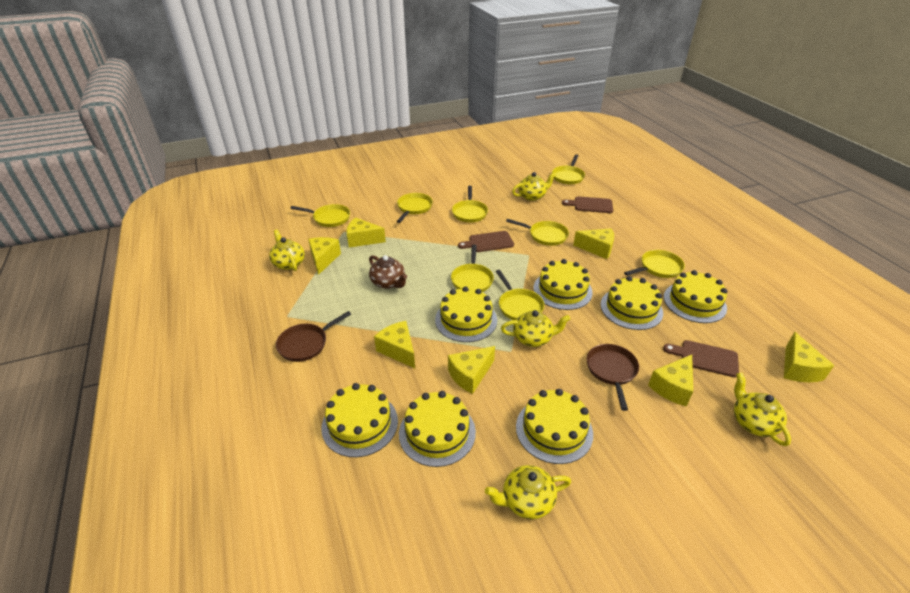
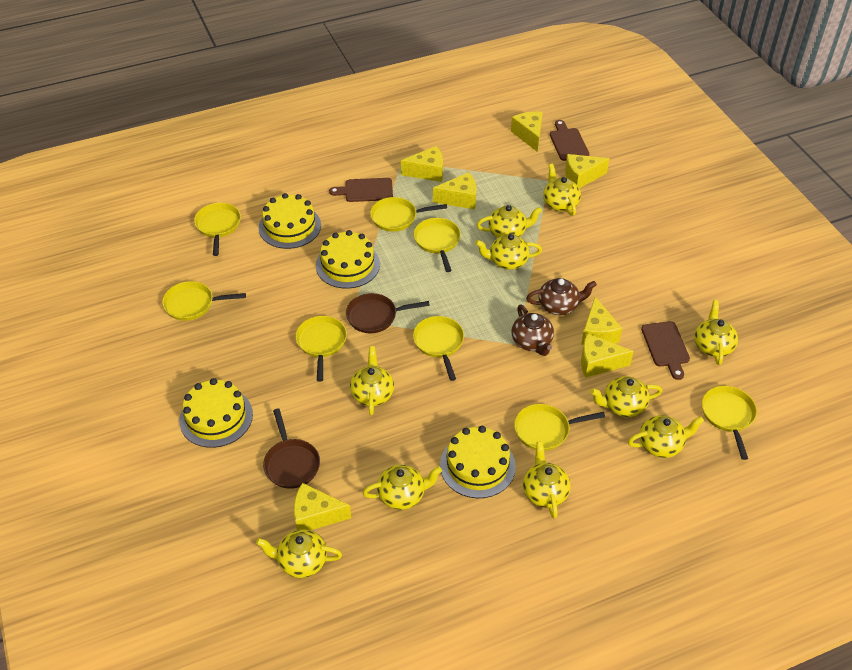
brown teapot: [369,255,407,289] = 1 -> [511,304,554,356] [526,278,597,315] = 2
yellow cake: [321,383,398,457] [399,391,476,467] [435,286,497,342] [516,389,593,464] [533,259,593,310] [600,276,663,330] [664,270,727,323] = 7 -> [179,378,253,448] [259,193,321,249] [316,230,380,289] [440,426,516,498] = 4
yellow teapot: [269,229,305,271] [485,465,571,519] [501,310,570,347] [512,172,556,201] [734,373,791,446] = 5 -> [256,529,342,578] [350,346,394,415] [363,465,442,510] [475,234,542,270] [477,205,542,238] [523,441,571,519] [543,164,581,216] [590,376,662,417] [628,415,704,458] [694,300,738,365] = 10

